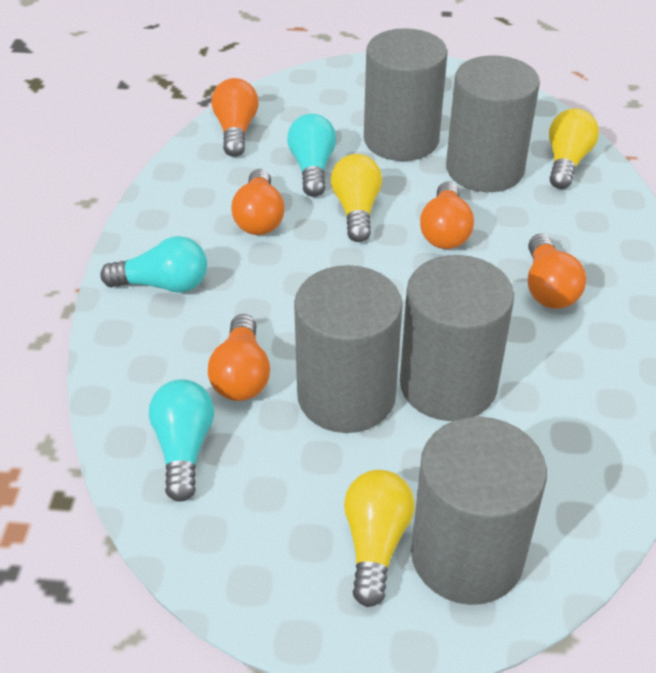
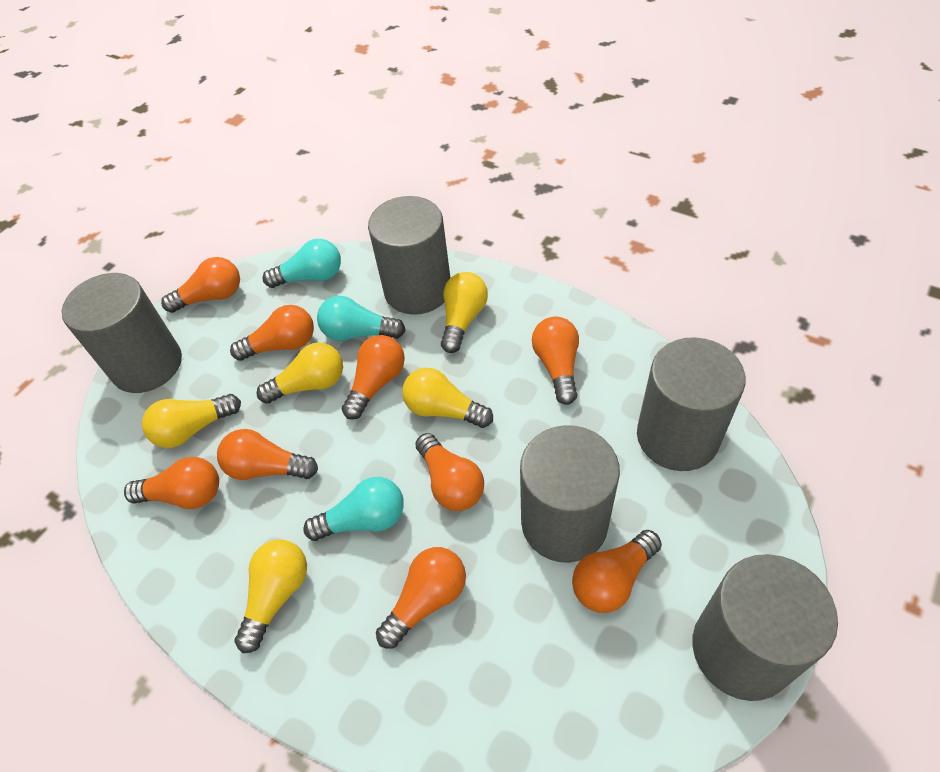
orange light bulb: [208,314,270,401] [211,78,259,157] [231,169,285,235] [420,181,474,249] [528,234,586,309] = 5 -> [124,457,219,509] [161,257,240,313] [217,429,318,480] [230,305,314,361] [342,335,405,420] [376,547,466,649] [415,433,484,511] [532,316,579,405] [572,530,662,613] = 9
yellow light bulb: [331,154,382,242] [344,470,415,607] [549,108,599,189] = 3 -> [142,394,241,448] [234,540,307,653] [257,342,343,404] [402,368,493,428] [441,272,488,353] = 5

